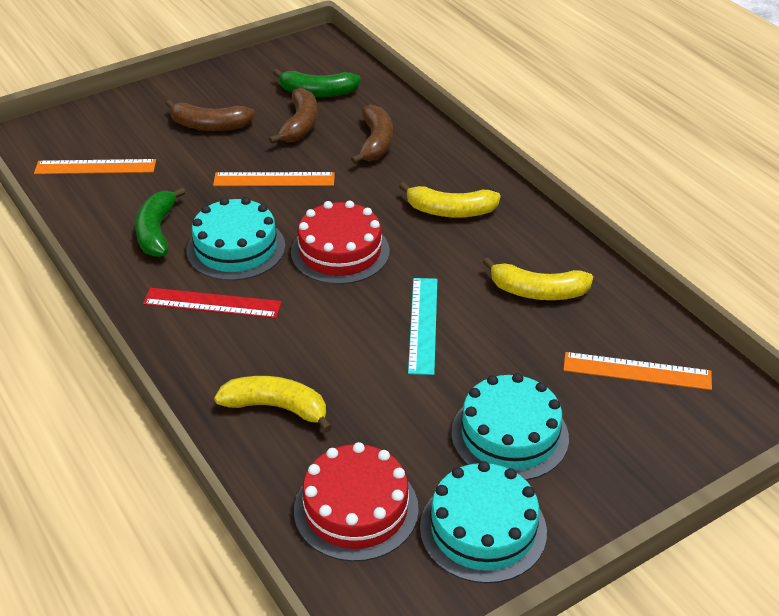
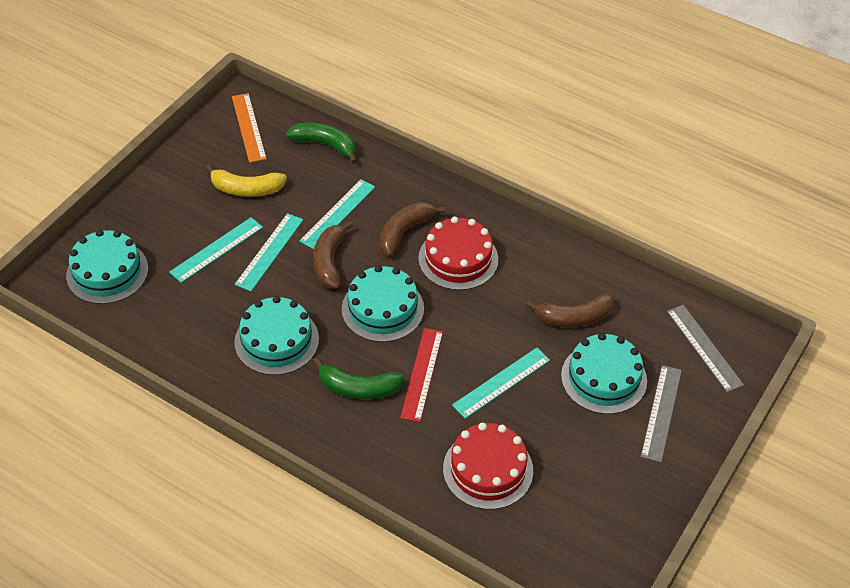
grey ruler: none = 0 -> [641,365,682,462] [667,305,744,392] = 2
orange ruler: [34,159,156,174] [213,172,335,186] [563,352,712,390] = 3 -> [232,93,267,163] = 1
turquoise cake: [187,197,285,281] [420,461,547,583] [451,373,569,481] = 3 -> [66,230,148,304] [234,296,319,375] [342,265,424,342] [561,333,647,414] = 4
turquoise ruler: [408,278,437,375] = 1 -> [169,217,263,283] [235,213,303,291] [299,179,375,249] [452,348,550,419] = 4
yellow banana: [214,376,332,432] [399,182,501,218] [483,258,593,300] = 3 -> [205,165,287,197] = 1

